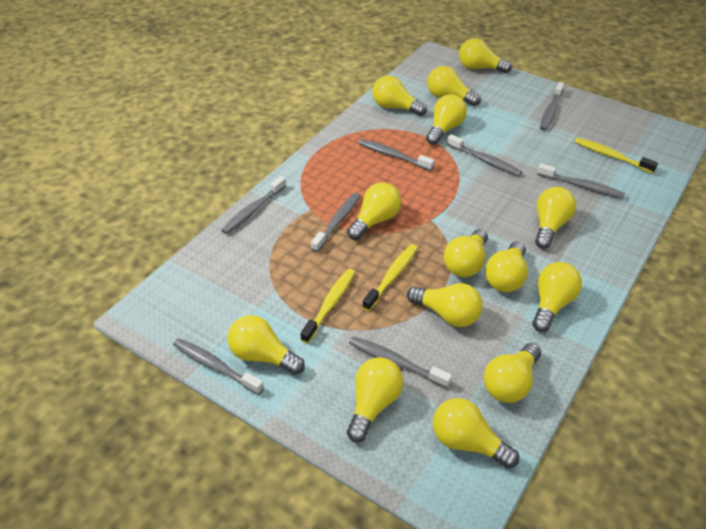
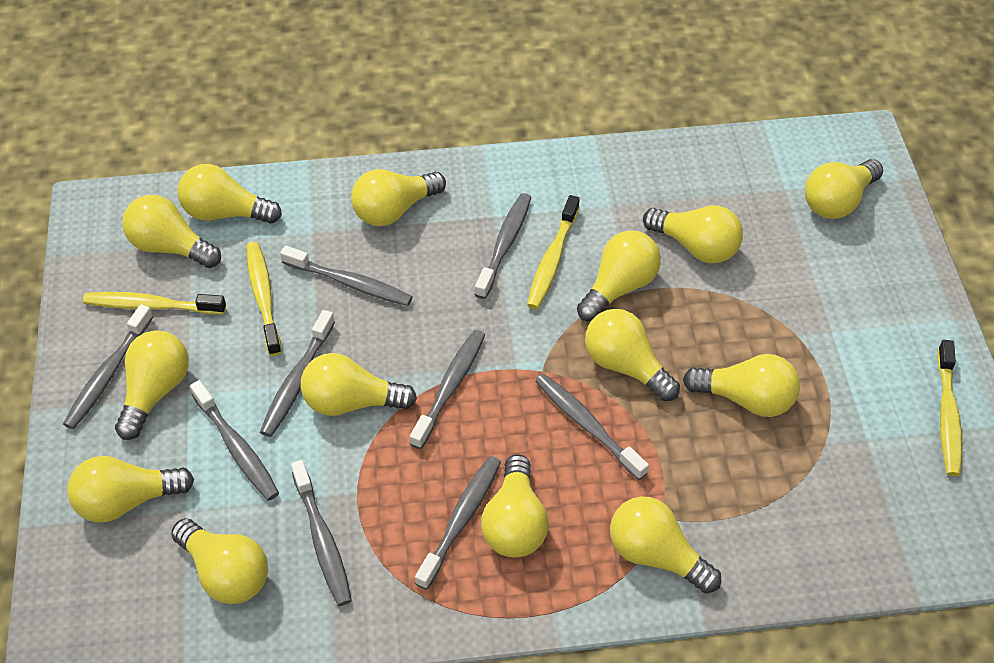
grey toothbrush: [173,338,264,395] [221,176,286,234] [311,192,361,252] [349,336,452,388] [358,139,435,171] [447,134,522,177] [537,163,625,199] [540,82,564,131] = 8 -> [63,304,153,429] [190,380,279,501] [260,310,335,437] [280,246,413,306] [291,460,352,606] [410,330,485,449] [415,456,501,590] [474,193,531,299] [535,374,649,480] = 9
yellow toothbrush: [300,269,355,343] [362,244,418,311] [574,138,658,174] = 3 -> [83,292,226,314] [246,242,282,356] [527,195,580,309] [937,340,962,476] = 4

